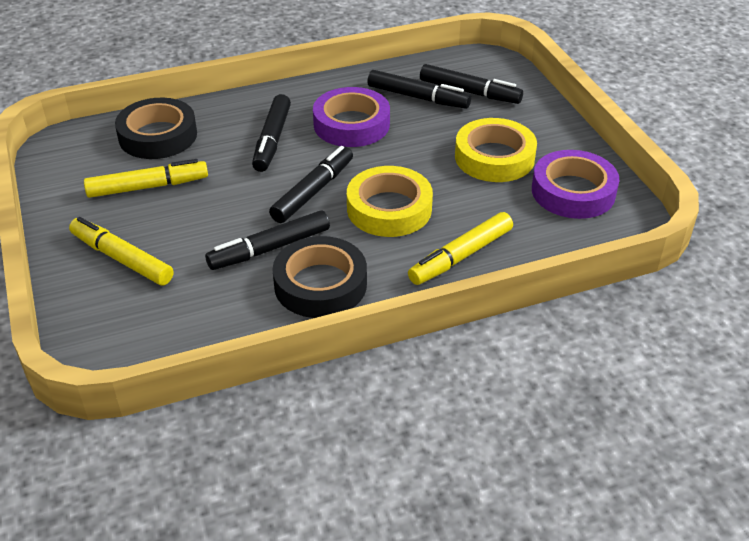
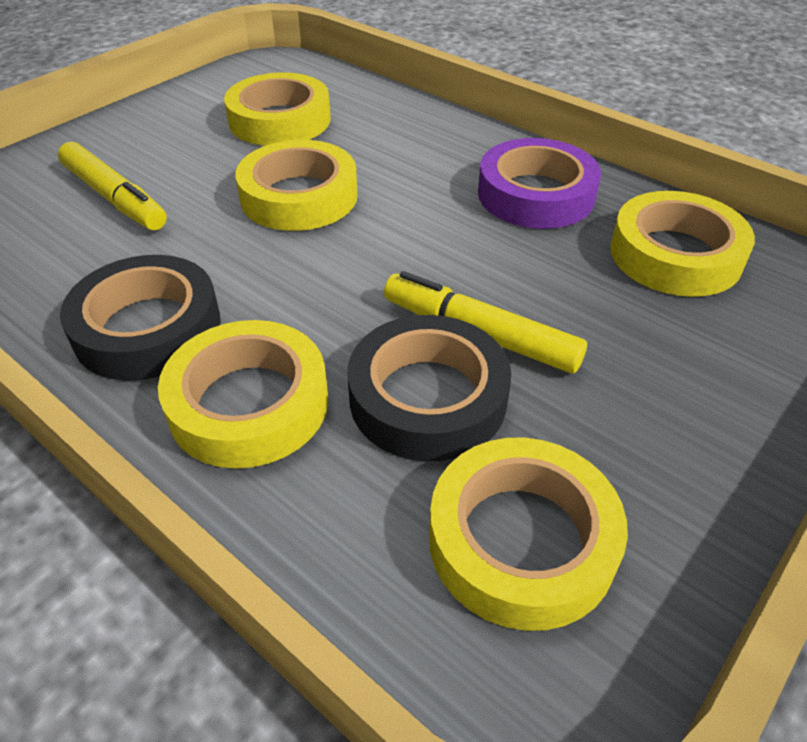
black marker: [205,210,330,270] [252,94,291,172] [269,146,353,223] [367,70,471,109] [420,64,523,104] = 5 -> none = 0
purple tape: [313,87,390,147] [532,150,619,219] = 2 -> [478,138,601,229] = 1
yellow marker: [69,217,174,286] [84,159,208,198] [408,212,513,285] = 3 -> [58,142,167,230] [384,271,587,374] = 2
yellow tape: [347,166,433,237] [455,118,537,182] = 2 -> [158,320,328,469] [224,72,331,146] [235,140,358,231] [429,438,628,631] [610,191,755,297] = 5

